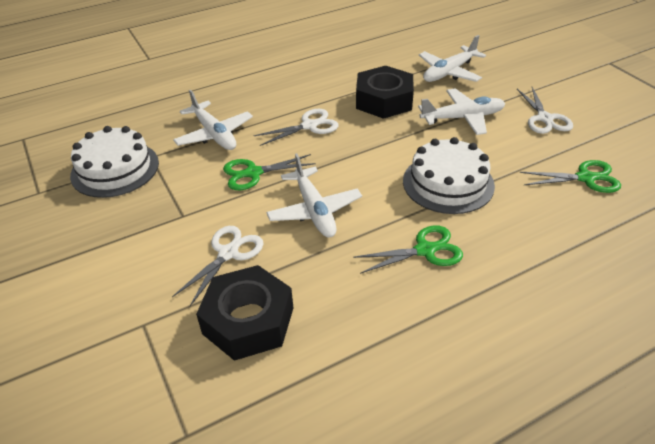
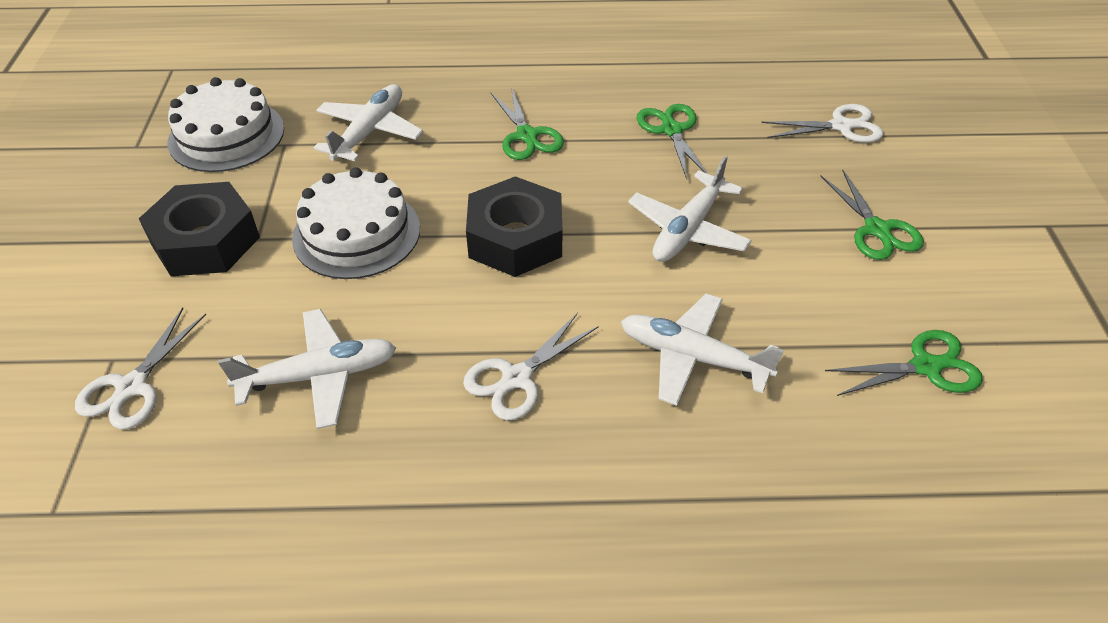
green scissors: [223,154,316,190] [353,225,463,274] [519,160,621,193] = 3 -> [491,87,564,160] [637,104,708,179] [820,169,924,260] [825,330,983,396] = 4

